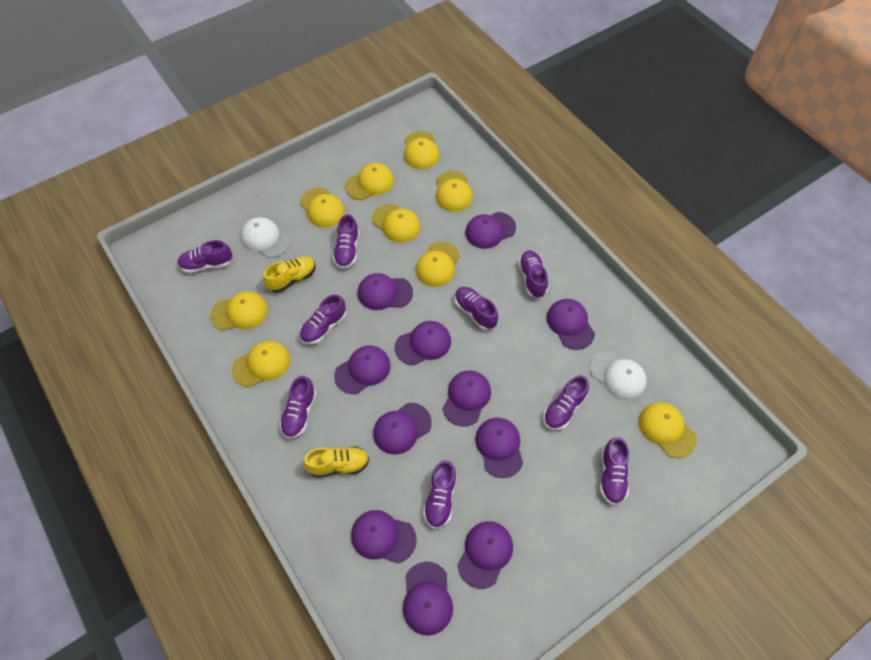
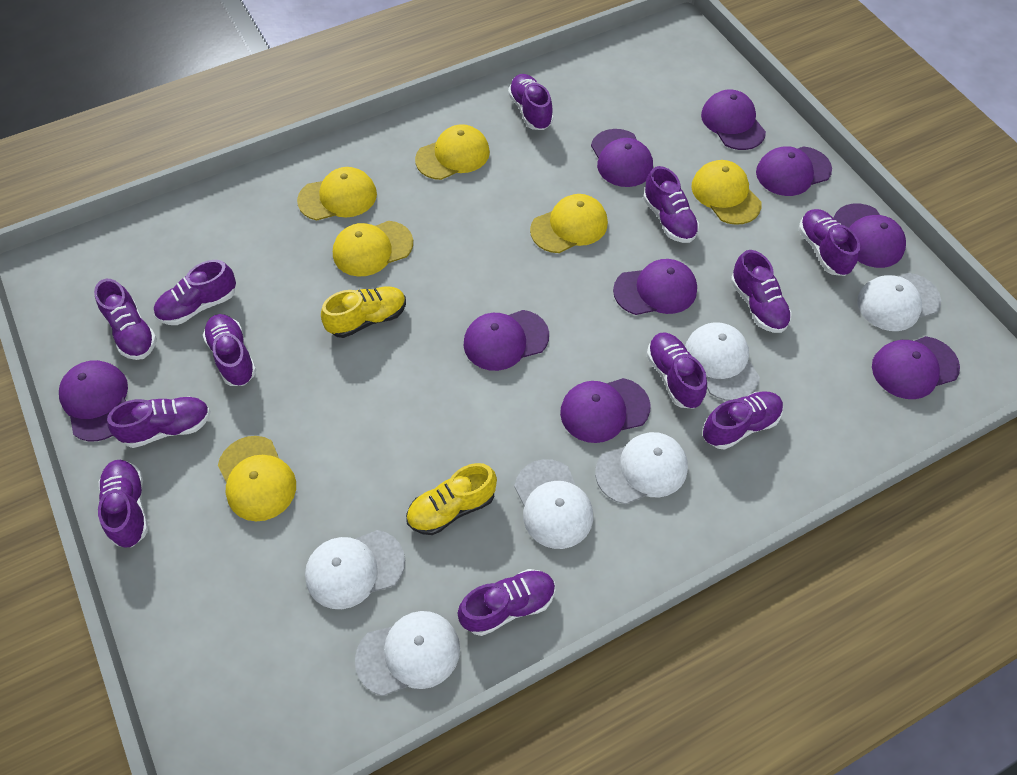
purple cap: [334,346,391,394] [351,510,417,563] [358,273,413,310] [373,403,432,454] [395,321,451,365] [403,561,453,635] [443,370,491,426] [458,521,513,589] [465,212,516,249] [475,418,523,478] [547,299,595,350] = 11 -> [59,360,128,441] [464,310,549,371] [560,378,651,443] [591,129,653,187] [613,259,697,315] [701,90,766,150] [756,146,832,196] [834,203,906,268] [872,336,960,399] = 9
purple shoe: [177,240,233,273] [279,376,316,439] [300,294,346,344] [333,214,359,269] [423,460,457,529] [455,287,498,330] [518,250,548,298] [543,375,589,430] [600,437,629,505] = 9 -> [94,279,157,360] [98,460,148,548] [107,396,211,448] [154,260,236,325] [203,314,256,386] [458,569,555,636] [508,74,553,130] [643,166,699,243] [646,332,707,409] [703,391,783,450] [731,250,792,333] [798,209,860,276] = 12
white cap: [241,217,291,258] [590,351,647,400] = 2 -> [305,530,405,609] [355,611,460,696] [514,459,593,549] [595,432,688,504] [685,322,760,401] [857,273,941,331] = 6
yellow cap: [210,291,268,331] [232,341,290,388] [300,188,345,228] [345,163,394,200] [372,204,420,243] [404,131,439,169] [416,242,460,287] [436,171,473,212] [639,403,697,458] = 9 -> [218,436,296,521] [297,167,377,220] [333,221,413,276] [415,124,490,180] [530,194,608,253] [691,160,762,225] = 6

